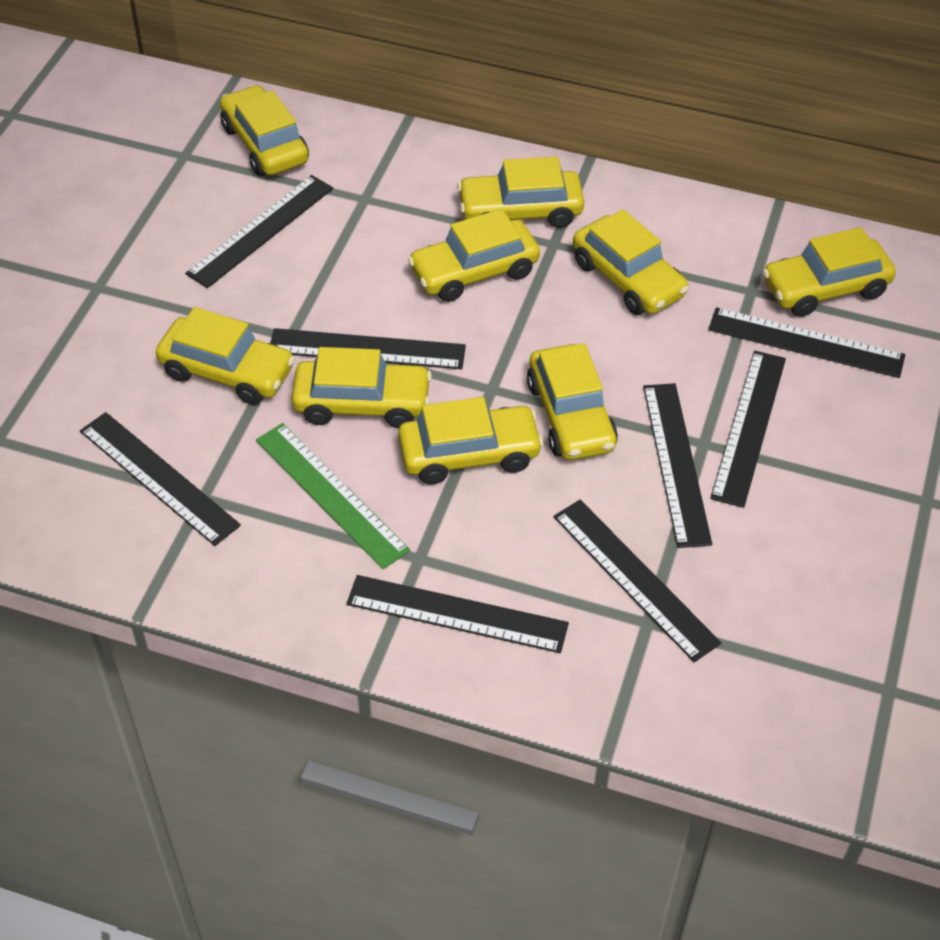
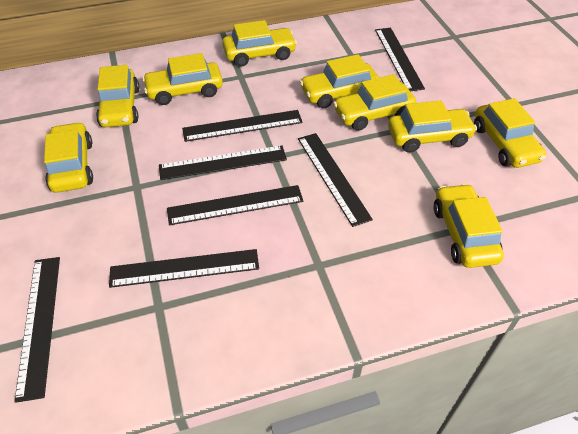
black ruler: [80,412,241,546] [185,175,333,288] [270,328,466,369] [346,575,569,653] [553,500,721,662] [643,383,712,548] [708,307,905,378] [710,351,786,508] = 8 -> [14,257,60,403] [109,249,259,288] [159,146,287,180] [167,185,303,225] [182,110,303,142] [298,133,373,227] [375,28,425,91] = 7
green ruler: [256,423,410,569] = 1 -> none = 0

